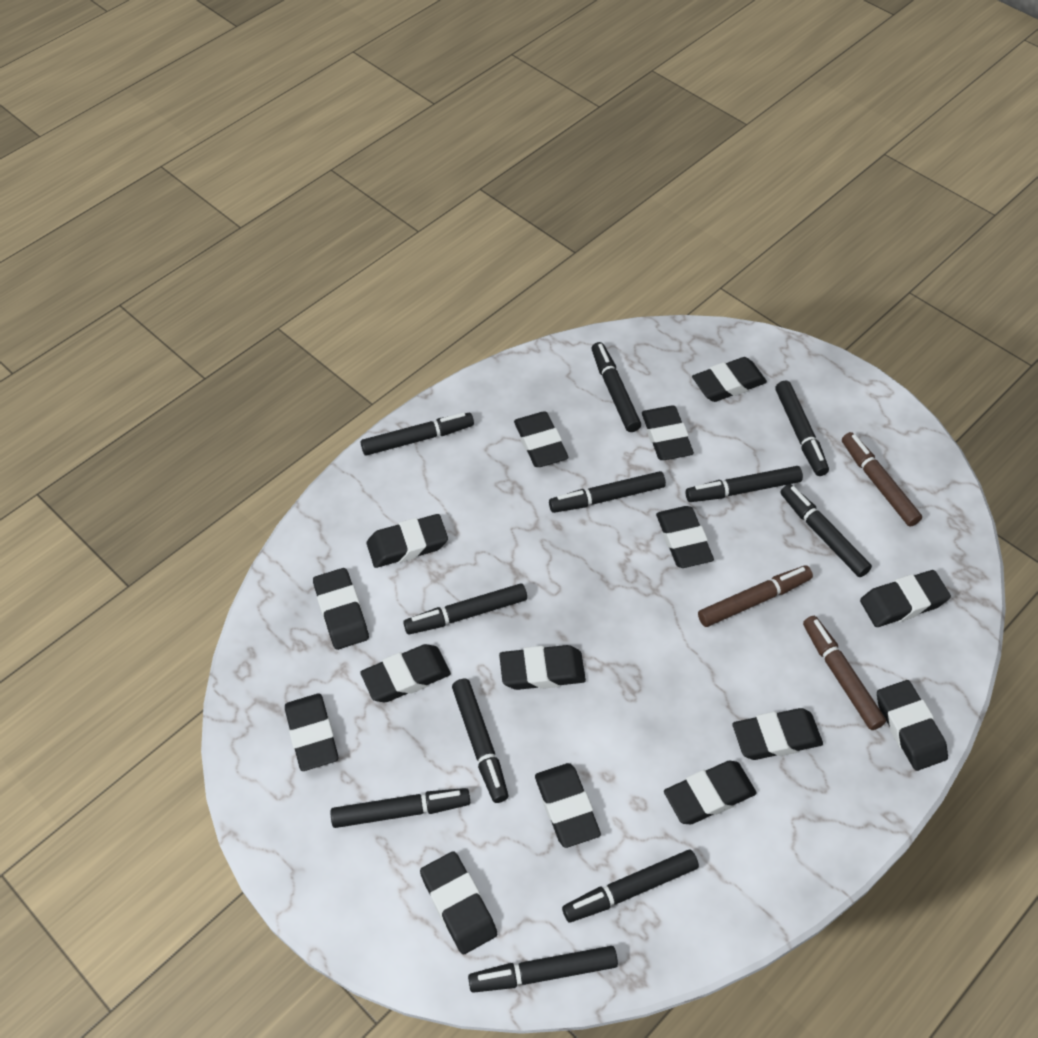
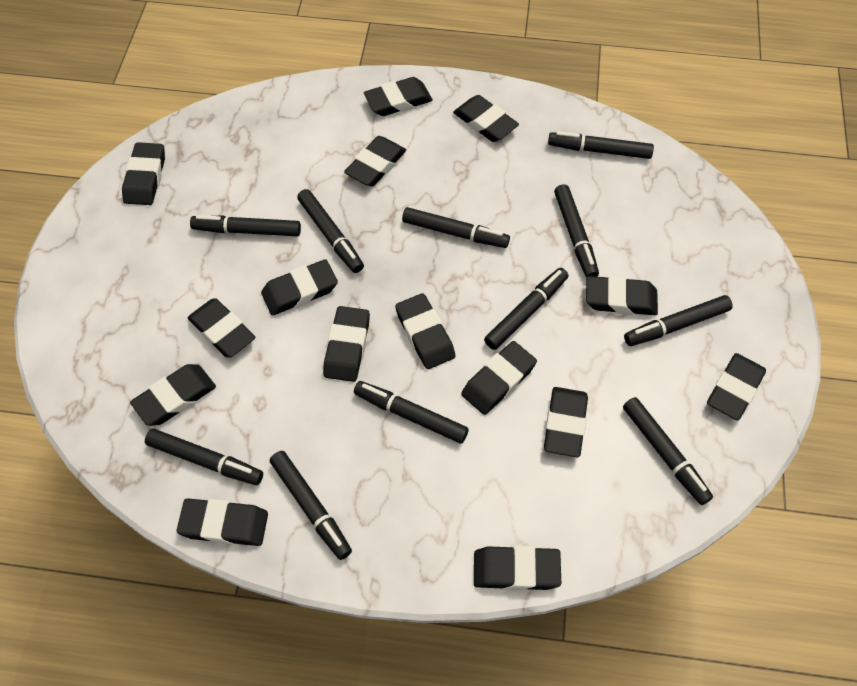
brown marker: [698,565,813,627] [803,616,886,730] [842,432,922,527] = 3 -> none = 0

